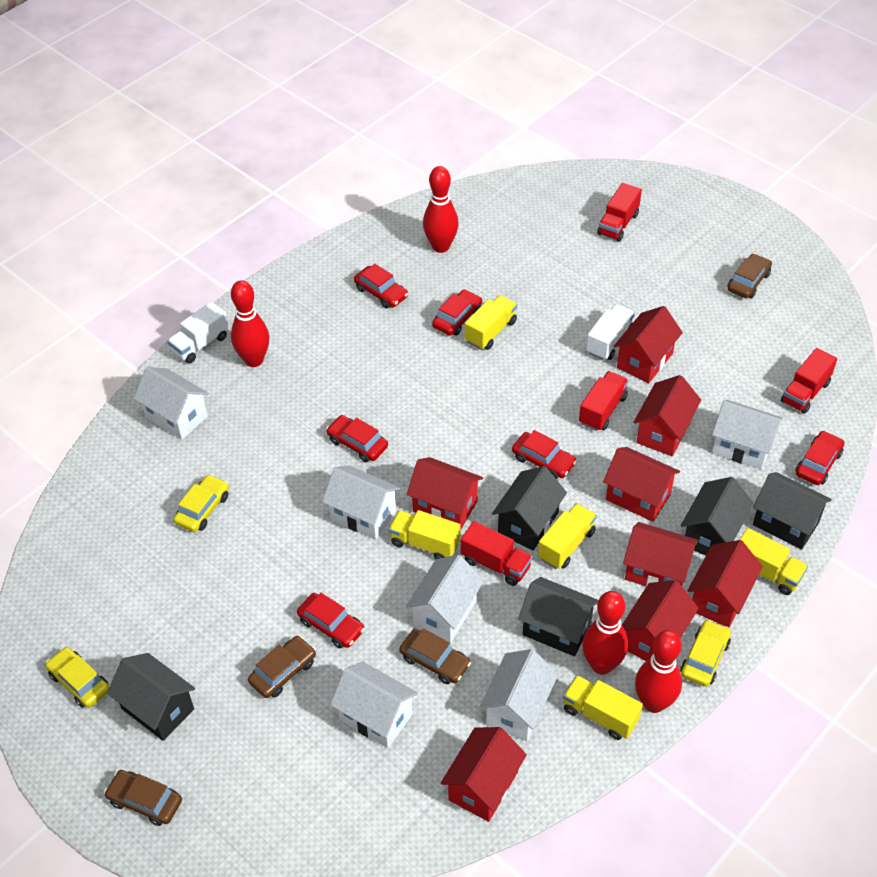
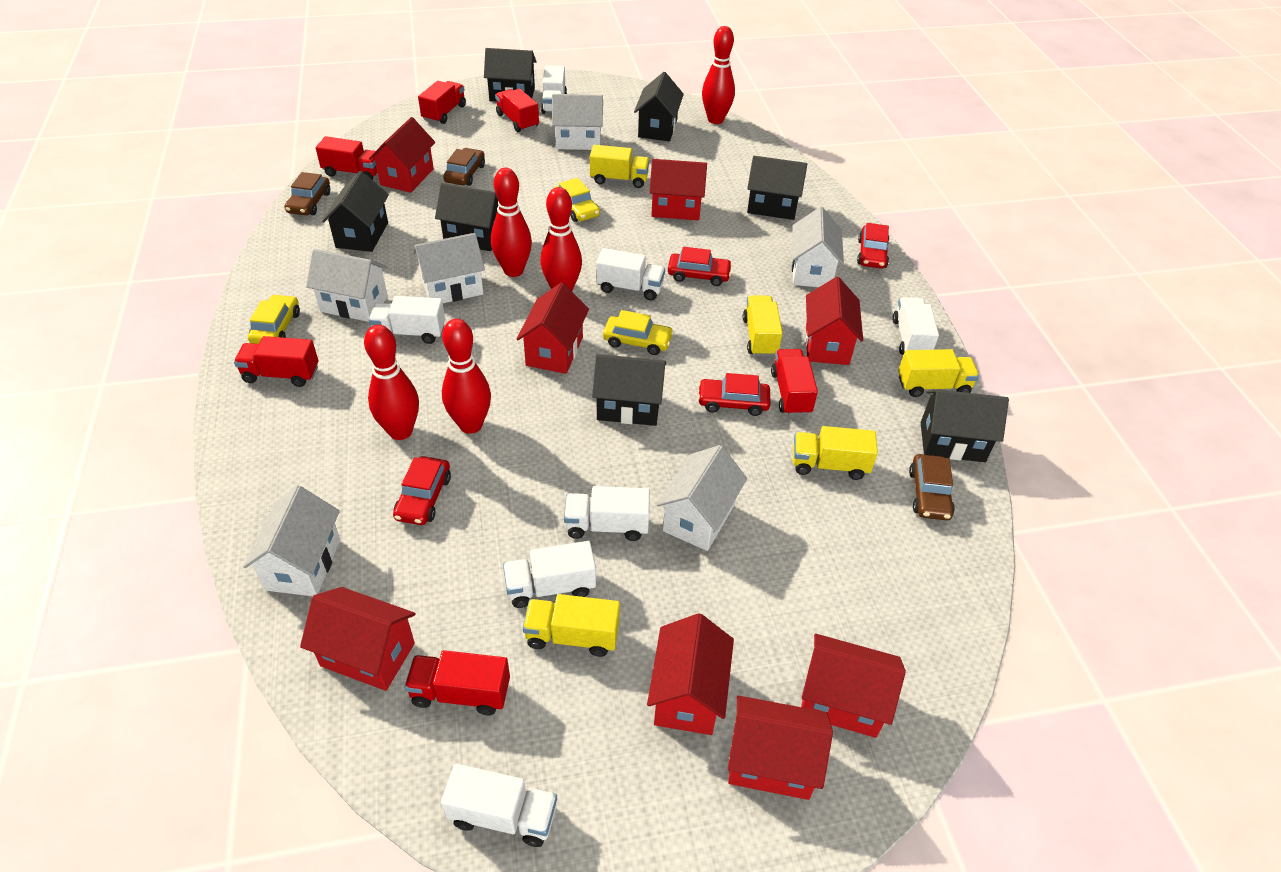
black house: [107,653,195,741] [492,466,567,550] [518,577,598,656] [681,477,753,556] [753,472,832,550] = 5 -> [322,171,389,252] [435,183,499,251] [484,48,537,102] [592,354,666,426] [634,72,684,141] [747,156,807,220] [921,389,1009,462] = 7
brown car: [104,770,182,826] [248,636,316,698] [399,628,471,684] [727,254,772,299] = 4 -> [285,172,330,215] [444,148,485,186] [909,454,955,520] = 3
red bowling pin: [231,280,269,367] [423,166,458,253] [582,591,628,675] [635,630,682,713] = 4 -> [364,325,419,440] [442,319,491,434] [491,168,532,277] [540,187,582,291] [702,26,735,124] = 5
red car: [297,593,365,648] [326,415,388,462] [354,264,408,308] [432,289,482,336] [512,430,577,479] [795,431,844,485] = 6 -> [393,456,451,525] [668,247,732,286] [698,373,770,416] [857,223,889,269] = 4
red truck: [461,521,533,586] [579,371,628,431] [597,183,642,242] [781,348,837,414] = 4 -> [234,336,319,387] [316,136,379,180] [404,650,510,715] [418,81,466,124] [495,89,539,132] [771,349,818,416] = 6
white truck: [167,302,229,363] [586,304,635,360] = 2 -> [369,296,445,344] [441,763,557,847] [503,541,596,608] [541,65,567,114] [564,486,650,541] [596,248,665,301] [892,297,939,355] = 7

